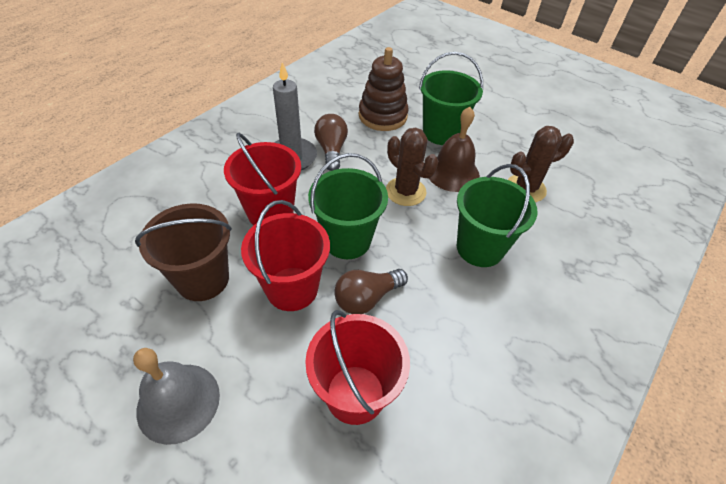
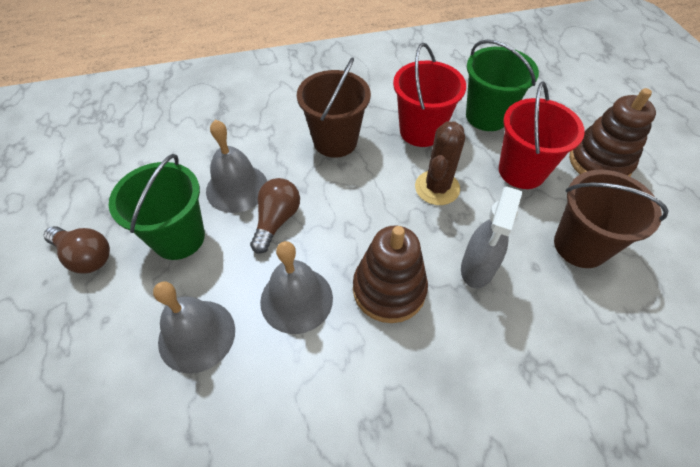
brown bell: [429,107,480,192] = 1 -> none = 0
brown bucket: [135,203,232,301] = 1 -> [297,57,371,158] [554,170,669,268] = 2
brown cactus: [386,127,439,206] [508,126,574,202] = 2 -> [415,121,465,205] = 1
brown stacking toy: [359,47,409,131] = 1 -> [353,225,428,323] [569,88,656,176] = 2
green bucket: [308,153,388,259] [419,52,483,145] [457,164,537,267] = 3 -> [109,154,205,260] [466,40,539,131] = 2
grey bell: [133,348,220,445] = 1 -> [153,282,235,374] [206,120,267,213] [260,241,333,334] = 3
grey candle: [273,62,317,170] = 1 -> none = 0
grey spray bottle: none = 0 -> [461,186,523,288] = 1
red bucket: [224,133,301,226] [241,200,330,311] [305,310,410,425] = 3 -> [393,43,466,147] [499,81,585,189] = 2

